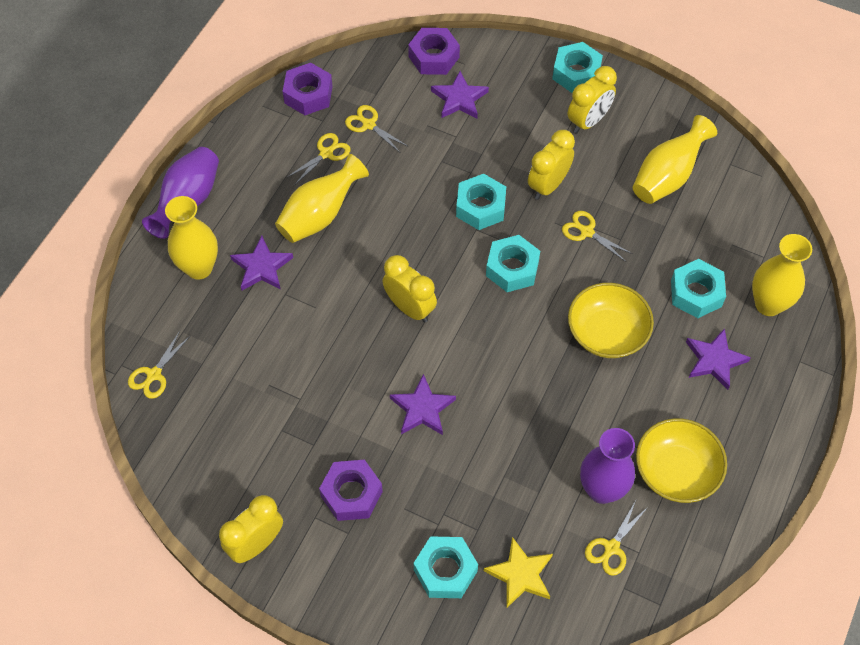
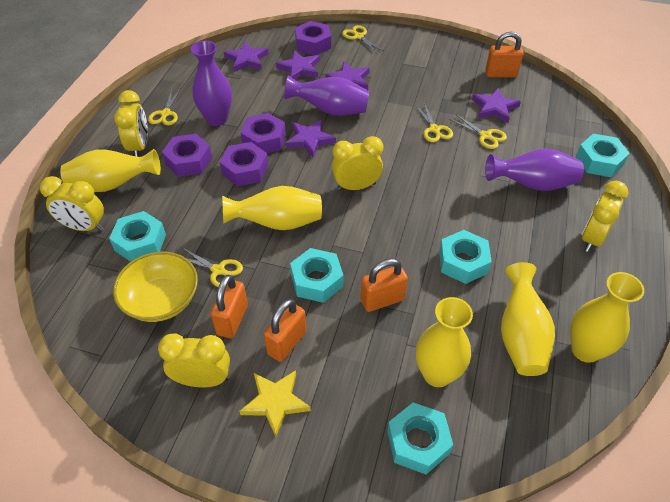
orange padlock: none = 0 -> [211,275,248,338] [264,299,306,362] [360,258,408,312] [485,32,524,78] = 4
purple nut: [283,63,333,115] [319,460,383,521] [408,28,460,75] = 3 -> [162,134,212,177] [220,142,268,186] [241,113,286,153] [295,21,331,55] = 4
purple star: [230,236,293,290] [390,374,456,435] [431,71,489,119] [686,328,751,390] = 4 -> [224,41,269,72] [276,50,320,80] [285,119,336,158] [325,62,370,90] [472,88,521,123] = 5
purple vase: [142,147,219,239] [580,428,635,504] = 2 -> [191,41,232,126] [284,75,370,116] [485,149,584,191] = 3
yellow bowl: [568,283,654,358] [636,418,727,503] = 2 -> [113,252,198,322] = 1
yellow clock: [219,495,283,563] [383,255,437,323] [528,130,575,200] [568,66,617,134] = 4 -> [40,176,104,231] [114,90,148,157] [158,333,230,387] [332,136,383,191] [582,181,629,252] = 5
yellow vase: [165,196,218,280] [275,154,369,243] [633,115,717,204] [752,234,812,316] = 4 -> [60,149,161,192] [222,186,322,230] [416,297,473,387] [501,262,555,376] [570,272,644,363] = 5

